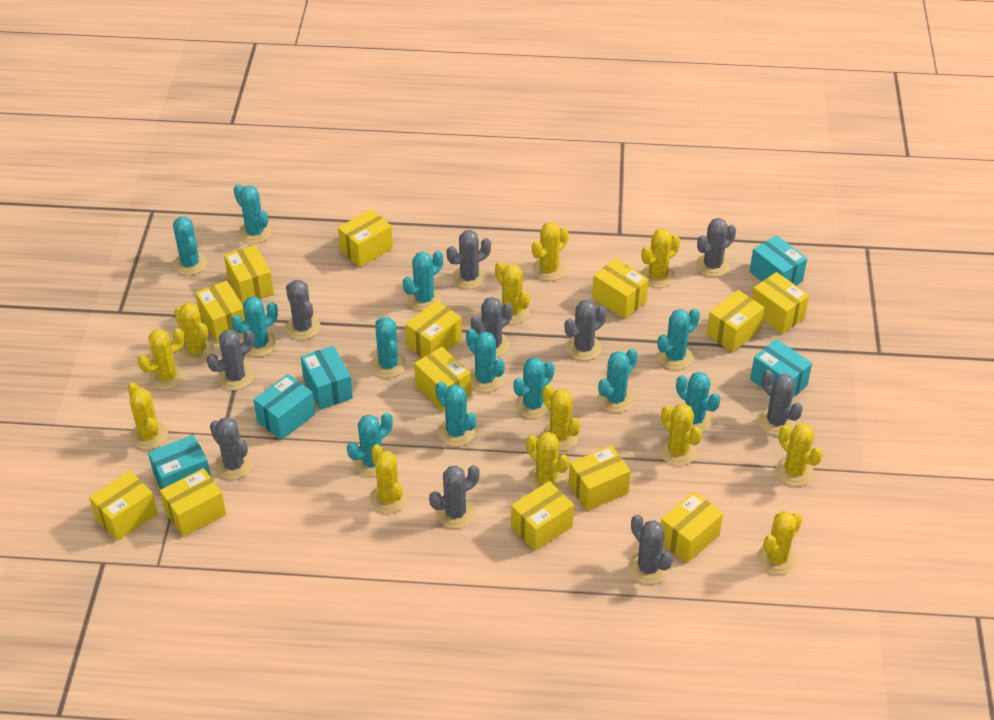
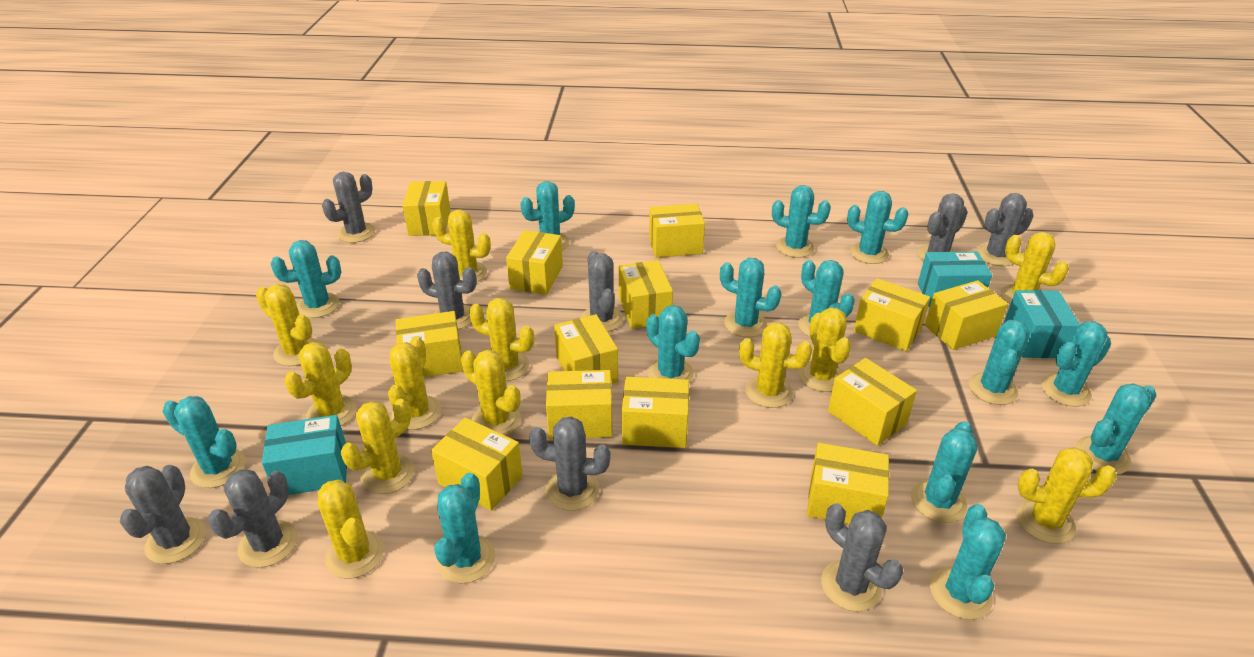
grey cactus: [206,329,255,390] [210,417,253,480] [286,280,320,340] [429,465,480,529] [447,230,491,289] [471,297,513,357] [564,300,607,361] [629,515,673,584] [696,218,736,277] [758,370,803,435] = 10 -> [120,465,206,564] [208,469,298,568] [322,172,375,243] [417,252,477,330] [529,416,611,511] [581,251,623,332] [821,503,903,611] [918,193,968,261] [977,193,1034,266] = 9
turquoise box: [148,435,211,489] [253,374,315,440] [301,346,353,410] [749,235,807,285] [750,339,812,397] = 5 -> [262,415,347,495] [918,252,992,307] [1004,290,1080,358] = 3
turquoise cactus: [173,216,207,275] [231,296,278,357] [234,184,272,244] [347,413,393,477] [371,317,406,378] [403,251,443,311] [435,381,476,446] [466,329,505,393] [513,357,555,419] [598,349,638,413] [658,309,700,370] [676,372,721,432] = 12 -> [162,396,246,488] [271,240,341,318] [434,473,495,584] [520,181,575,251] [646,305,700,383] [720,258,782,337] [772,185,831,258] [798,260,855,337] [847,191,908,264] [911,421,977,523] [930,504,1006,619] [969,320,1030,405] [1041,321,1111,407] [1075,383,1156,475] = 14

